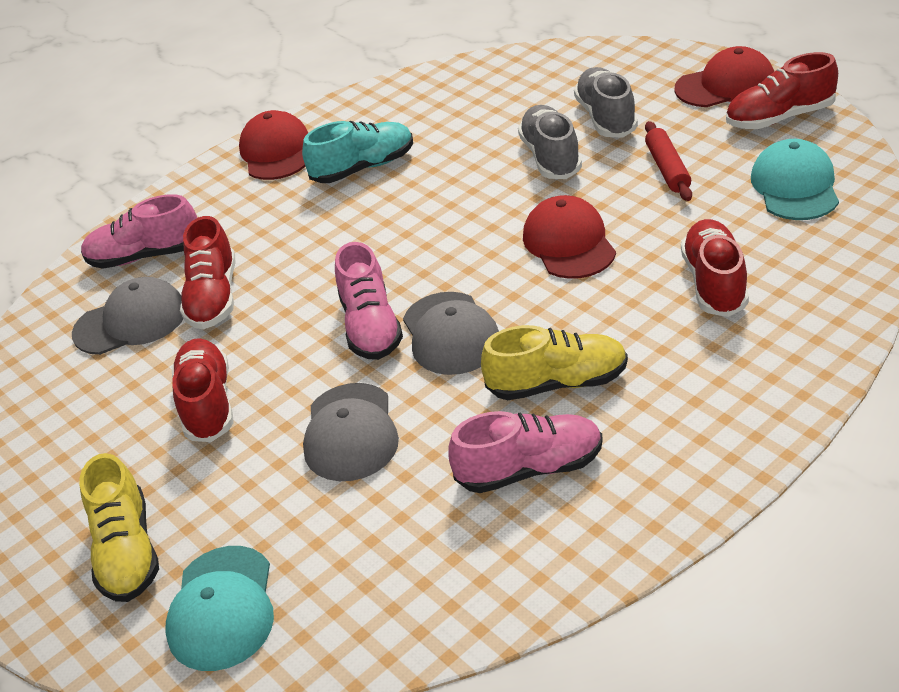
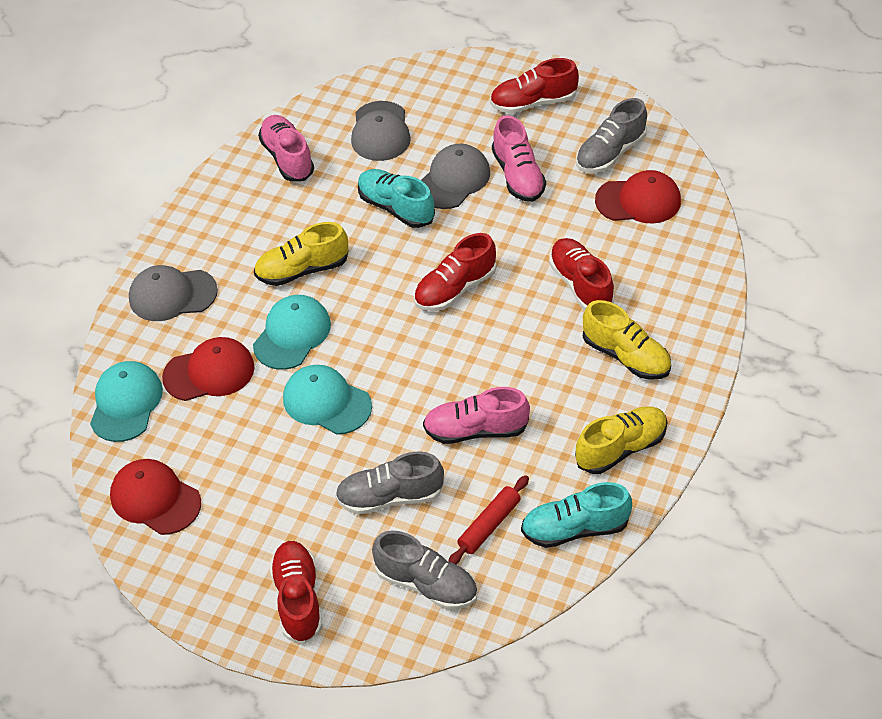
grey shoe: [518,105,582,179] [574,67,638,137] = 2 -> [335,451,444,515] [372,530,478,610] [576,98,647,173] = 3
turquoise cap: [166,546,274,671] [751,139,839,220] = 2 -> [90,361,163,442] [253,295,331,370] [283,365,372,435] = 3
turquoise shoe: [302,121,413,183] = 1 -> [358,169,435,228] [521,482,632,548] = 2
yellow shoe: [79,453,159,602] [481,325,628,400] = 2 -> [254,222,348,286] [575,406,667,474] [583,300,671,380] = 3

